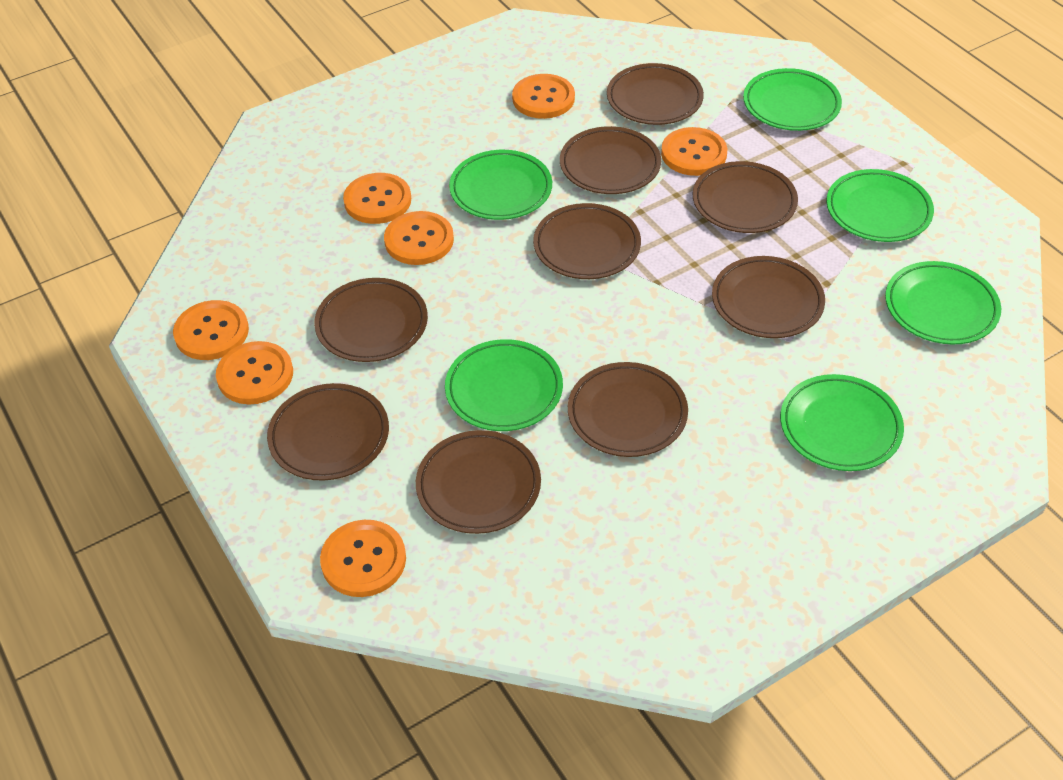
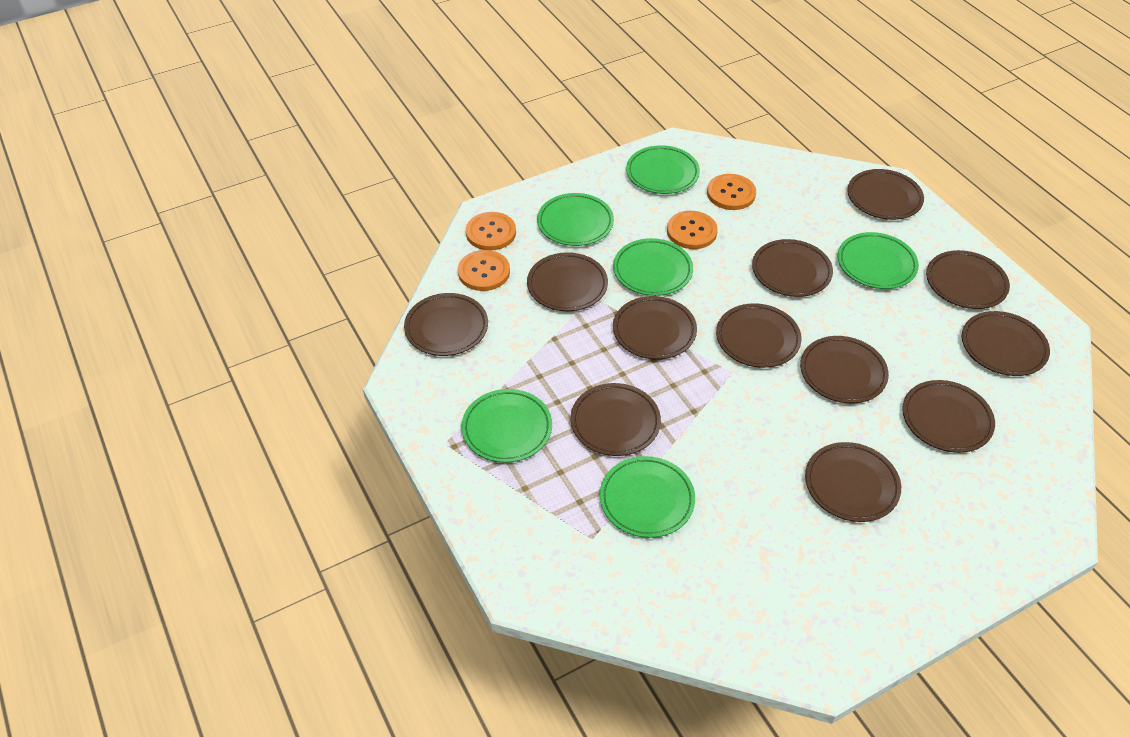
brown plate: [267,383,389,481] [314,278,428,362] [416,430,541,534] [533,203,641,279] [560,126,661,194] [568,362,688,457] [607,63,704,125] [693,161,798,233] [712,256,825,338] = 9 -> [404,293,488,356] [527,252,608,311] [571,383,661,456] [613,296,697,359] [716,303,802,368] [752,239,833,297] [800,336,889,403] [805,442,901,522] [847,169,924,220] [902,380,995,453] [926,250,1010,309] [962,311,1050,376] = 12
orange button: [173,300,249,360] [216,341,293,404] [320,520,406,597] [343,173,411,224] [384,211,454,265] [512,74,575,119] [661,127,727,176] = 7 -> [458,250,510,291] [466,212,516,250] [667,211,718,249] [707,174,756,210] = 4

